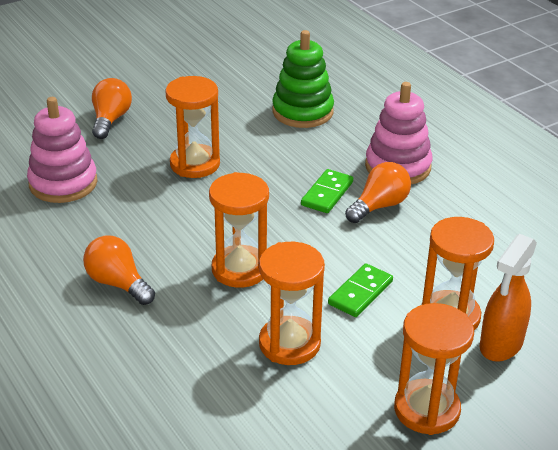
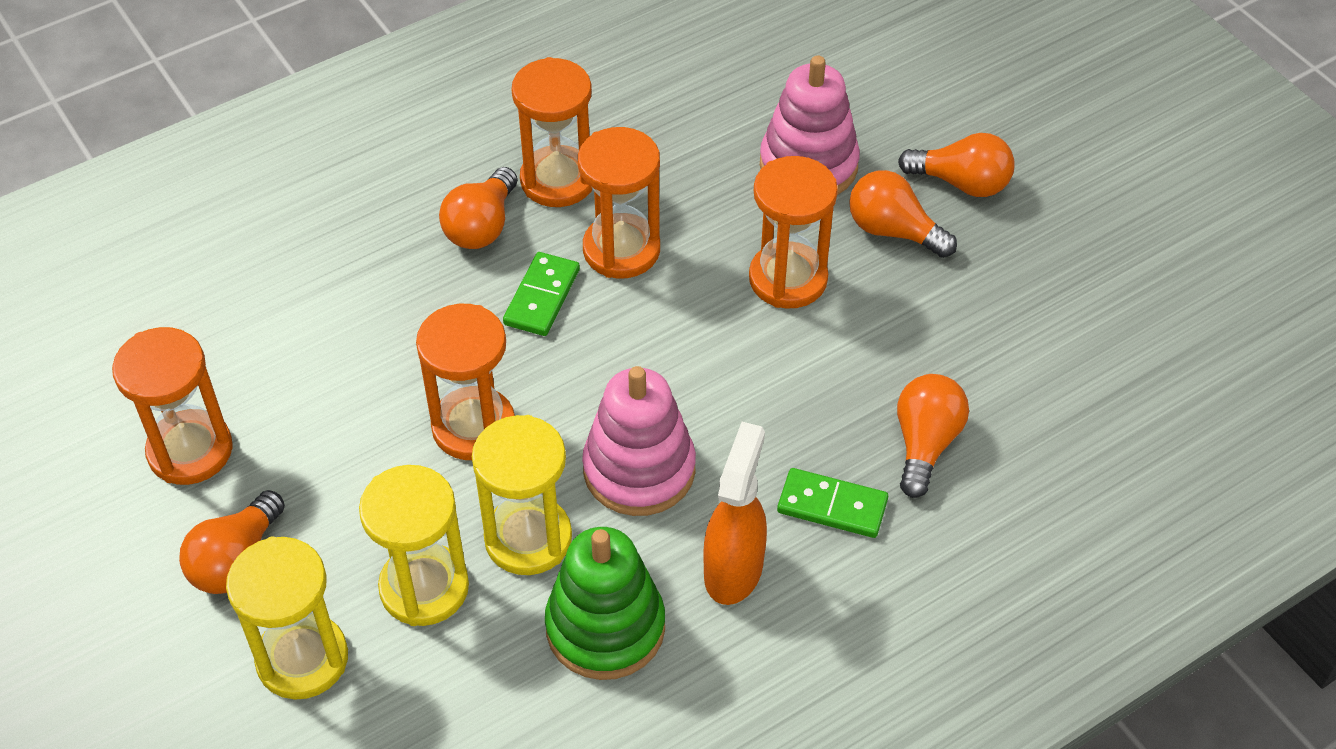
orange light bulb: [83,235,155,305] [92,78,132,139] [345,162,411,223] = 3 -> [179,490,285,594] [439,167,517,249] [849,170,957,258] [897,374,969,498] [898,133,1015,197] = 5
yellow hourglass: none = 0 -> [226,537,348,699] [359,465,469,626] [472,415,572,575] = 3

